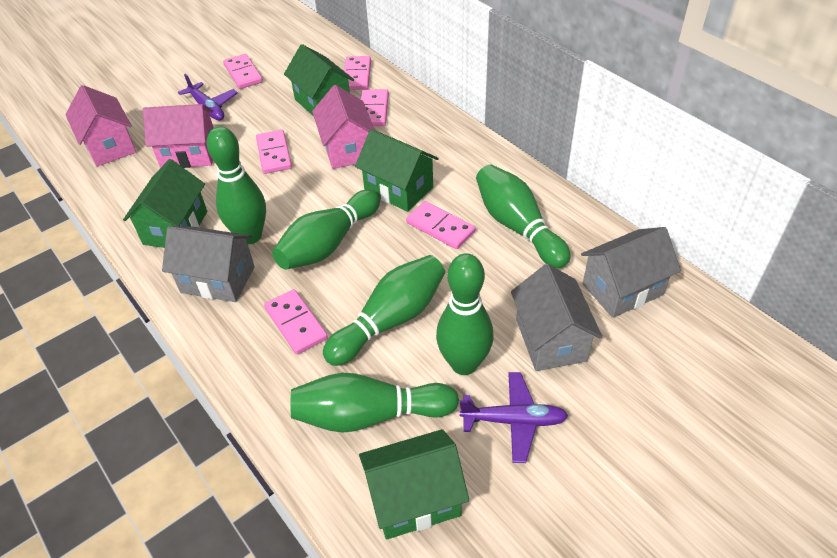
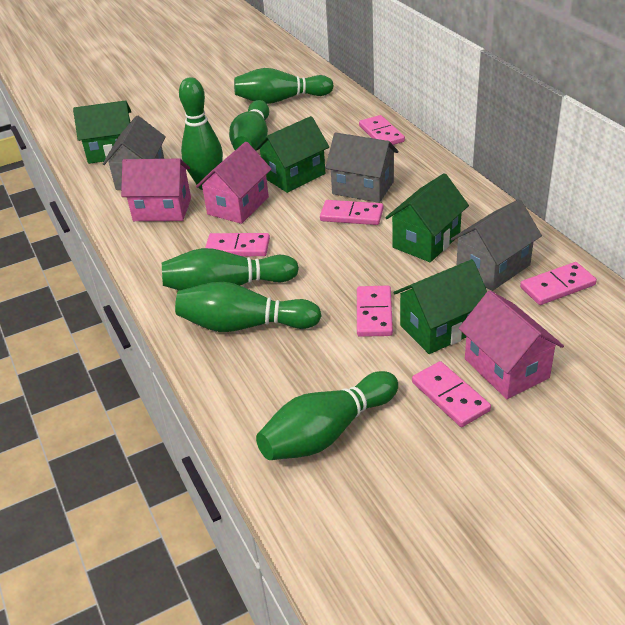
purple plane: [178,74,238,120] [459,372,568,463] = 2 -> none = 0

